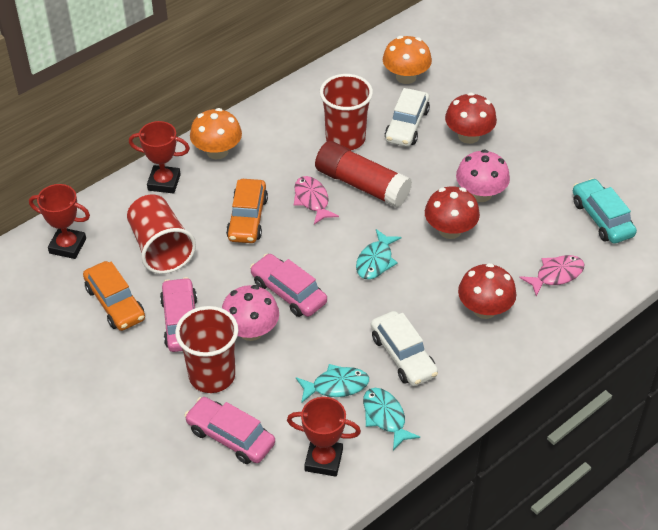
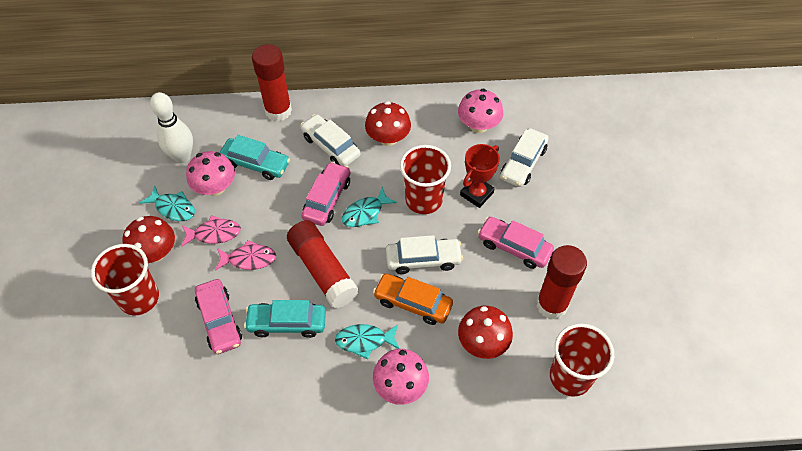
orange car: [83,261,145,331] [226,179,268,243] = 2 -> [373,273,453,325] = 1
orange mushroom: [190,108,242,160] [383,36,432,84] = 2 -> none = 0
pink mushroom: [222,285,279,341] [456,149,510,202] = 2 -> [186,151,235,196] [373,349,429,405] [458,89,503,133] = 3
red glue stick: [315,141,412,208] = 1 -> [252,44,292,122] [287,220,359,308] [536,245,587,319] = 3
red trophy: [29,184,90,259] [129,121,190,194] [287,397,361,477] = 3 -> [460,144,500,208] = 1
turquoise car: [573,178,637,244] = 1 -> [219,135,290,180] [244,300,326,338] = 2
white bowling pin: none = 0 -> [150,92,193,163] = 1
white car: [371,311,438,386] [385,88,430,147] = 2 -> [300,114,360,166] [386,235,463,274] [500,128,548,187] = 3

